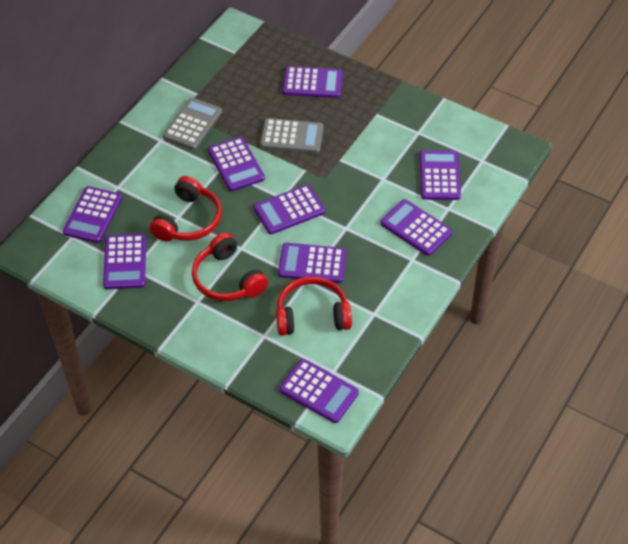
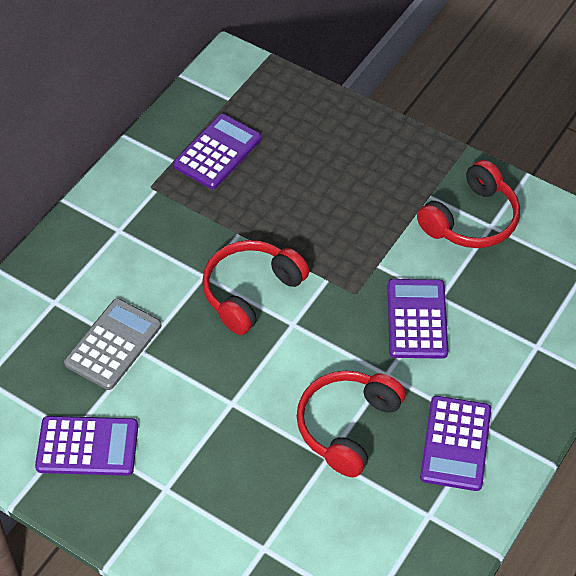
grey calculator: [163,98,222,150] [260,118,324,153] = 2 -> [64,298,161,390] = 1
purple calculator: [63,186,122,243] [103,234,146,289] [208,137,265,192] [254,185,325,234] [278,243,347,283] [279,359,359,423] [282,66,343,98] [380,199,452,256] [419,150,461,200] = 9 -> [35,416,138,476] [173,114,261,189] [388,279,448,359] [420,396,491,491] = 4

